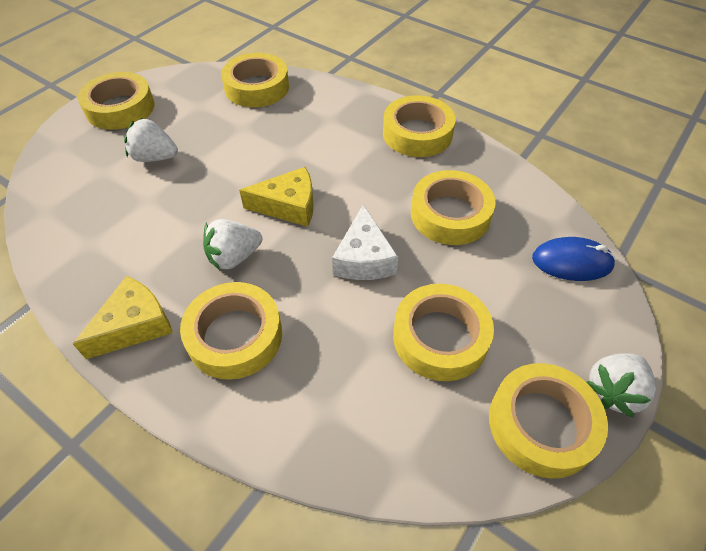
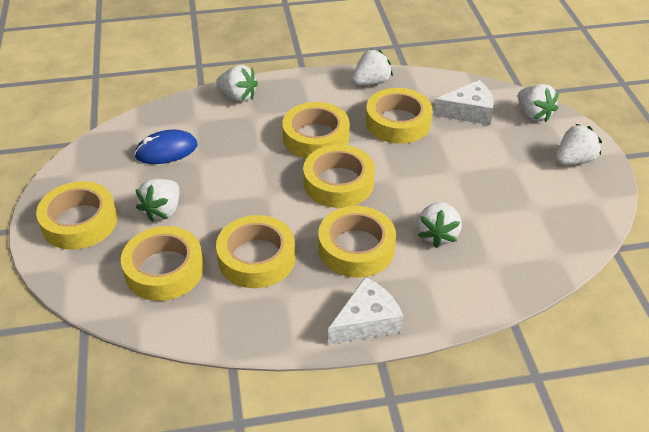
white cheese: [332,204,398,280] = 1 -> [328,277,403,345] [433,80,494,125] = 2
white strawberry: [124,118,178,162] [203,219,262,270] [586,353,656,418] = 3 -> [136,179,179,222] [216,65,258,102] [352,49,393,86] [417,202,462,248] [518,84,559,122] [556,124,602,165] = 6
yellow cheese: [73,276,173,359] [239,167,314,227] = 2 -> none = 0

